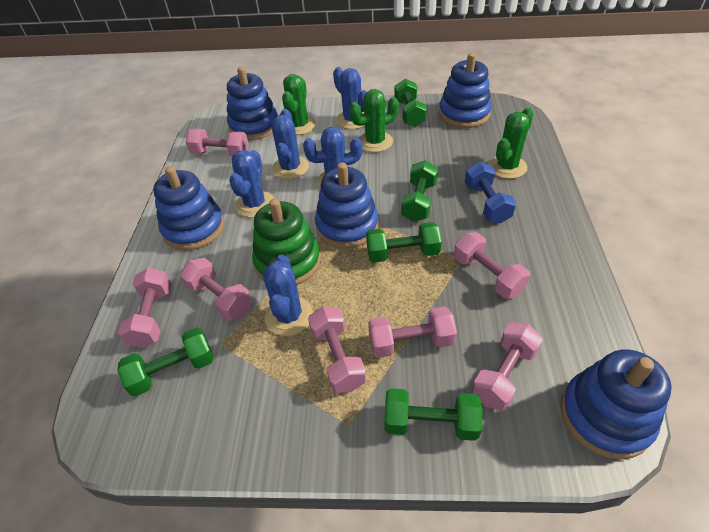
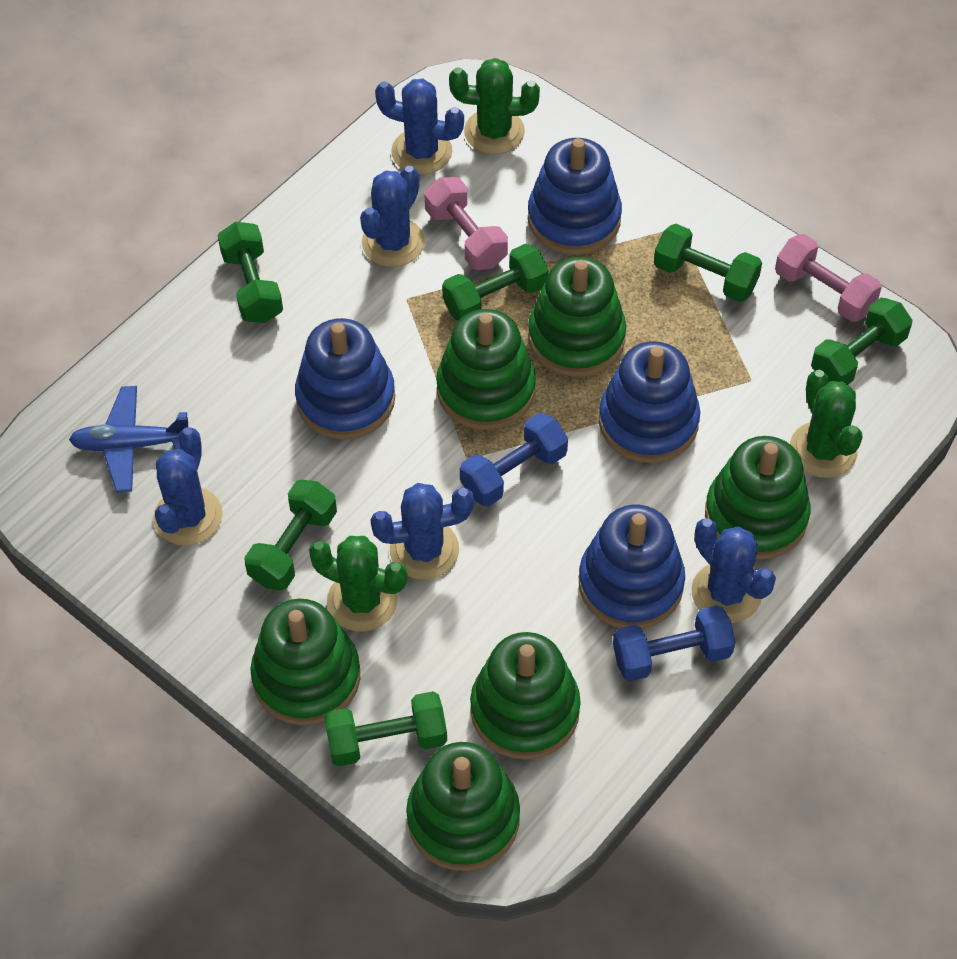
blue dumbbell: [465,162,516,223] = 1 -> [460,413,568,507] [613,605,735,681] = 2
blue plane: none = 0 -> [69,386,188,492] = 1
blue stacking toy: [153,166,224,250] [227,67,277,140] [315,163,379,249] [439,53,492,128] [560,349,672,460] = 5 -> [295,318,395,440] [528,138,622,255] [579,505,685,629] [599,341,700,463] = 4
green dumbbell: [117,327,214,397] [366,222,442,263] [384,388,482,441] [394,79,427,127] [401,160,438,222] = 5 -> [218,222,283,323] [244,480,337,591] [324,691,447,766] [442,244,549,321] [654,224,762,302] [811,298,913,385] = 6
green stacking toy: [252,199,321,285] = 1 -> [250,599,360,725] [406,742,520,871] [436,309,536,430] [470,632,581,760] [528,257,626,377] [705,436,810,560] = 6
pink dumbbell: [118,268,171,348] [180,258,252,321] [186,129,249,157] [308,306,366,393] [368,307,457,358] [454,232,530,299] [472,322,543,411] = 7 -> [424,177,508,270] [775,234,882,322] = 2

